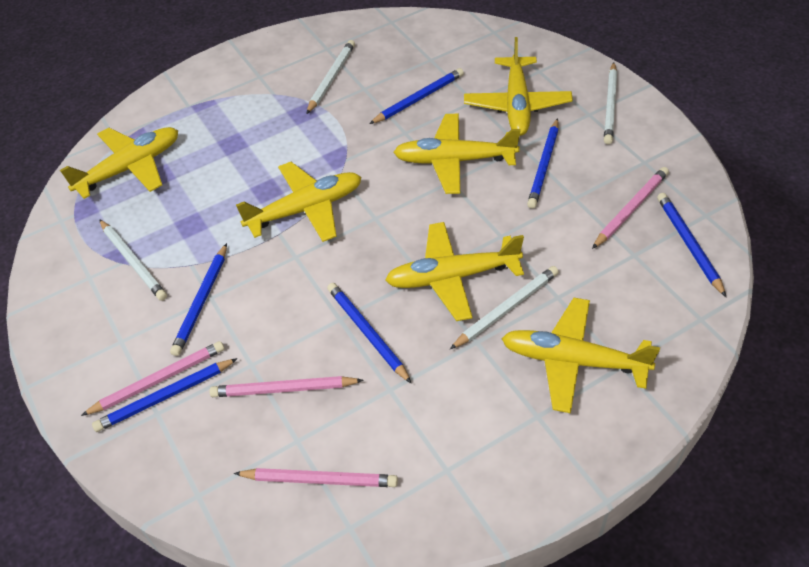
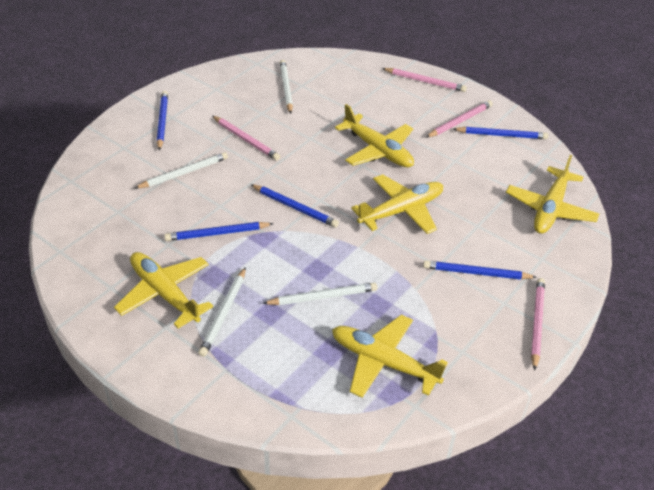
blue pencil: [92,358,238,432] [170,243,227,356] [327,283,412,384] [369,68,464,124] [527,118,559,209] [657,193,726,297] = 6 -> [157,91,168,150] [164,222,274,241] [250,184,339,228] [423,260,537,280] [454,127,548,139] = 5
yellow plane: [60,127,178,199] [236,162,362,242] [385,222,524,321] [393,114,521,194] [464,37,573,136] [501,298,660,413] = 6 -> [114,252,213,328] [332,315,448,398] [335,104,414,167] [351,174,443,234] [506,155,600,234] = 5

